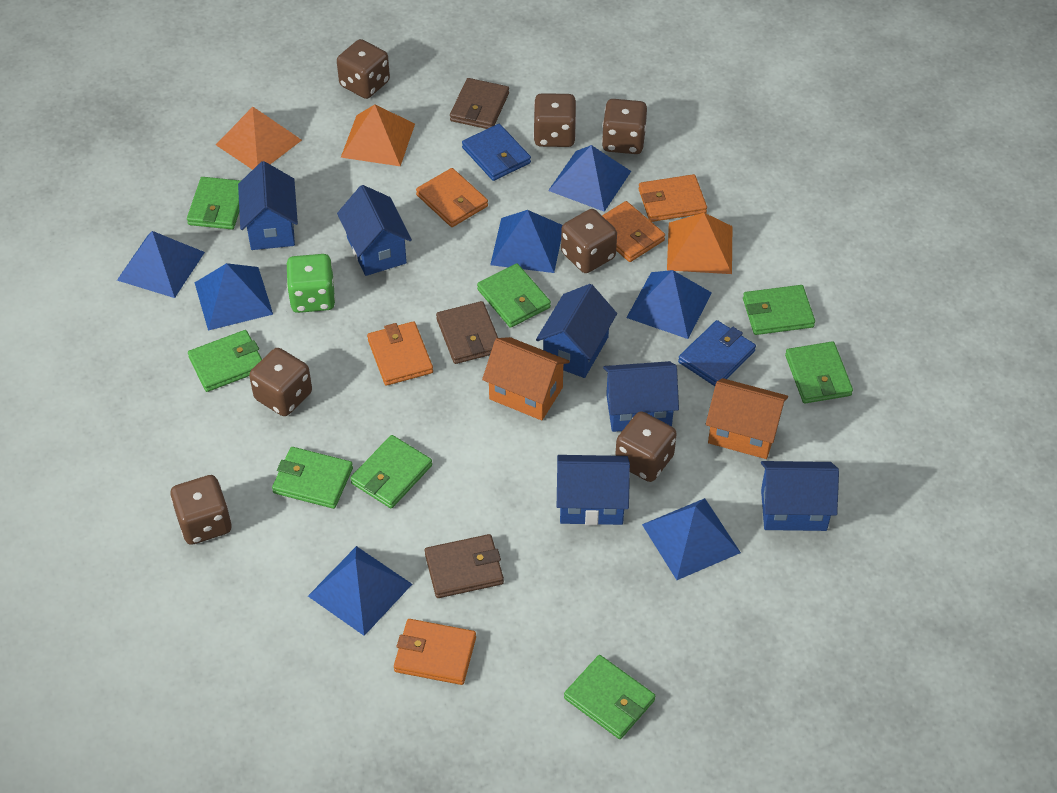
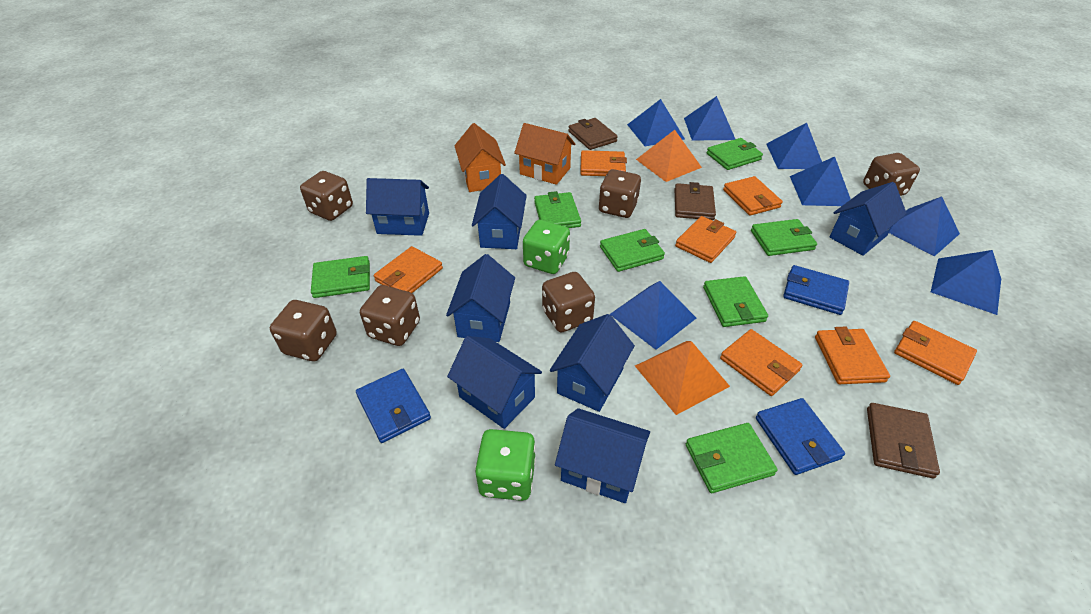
blue house: [238,161,298,250] [337,185,412,276] [536,284,617,378] [557,455,630,525] [603,361,679,432] [761,461,839,531] = 6 -> [366,178,429,236] [446,254,515,342] [447,336,542,429] [472,174,527,249] [550,314,635,412] [555,408,650,503] [830,182,907,256] = 7
blue wallet: [462,124,531,181] [678,320,756,386] = 2 -> [356,369,431,443] [756,398,845,475] [783,265,849,315] = 3
brown dice: [170,475,231,545] [249,348,312,416] [337,39,390,99] [533,93,577,147] [561,209,617,273] [602,99,647,154] [615,411,677,482] = 7 -> [270,300,337,361] [300,171,353,221] [360,285,420,346] [542,272,595,332] [599,169,641,218] [863,153,920,196] = 6
green dice: [287,254,335,313] = 1 -> [475,429,536,501] [523,220,570,274] = 2
green wallet: [187,177,241,229] [188,330,262,392] [272,447,353,509] [350,435,432,508] [477,263,551,328] [564,655,655,739] [743,285,815,335] [785,341,853,403] = 8 -> [311,256,370,298] [534,191,581,228] [600,229,665,272] [686,423,778,493] [703,276,768,327] [707,138,763,170] [751,219,817,256] = 7
orange pyramid: [216,107,302,170] [341,105,415,166] [667,213,732,274] = 3 -> [635,341,730,415] [636,130,702,182] = 2
orange wallet: [367,321,433,386] [394,619,476,685] [416,168,488,227] [602,201,665,262] [639,174,707,222] = 5 -> [374,246,443,293] [580,150,627,176] [675,216,736,263] [720,329,803,396] [723,176,783,216] [815,326,890,384] [894,321,977,385] = 7

